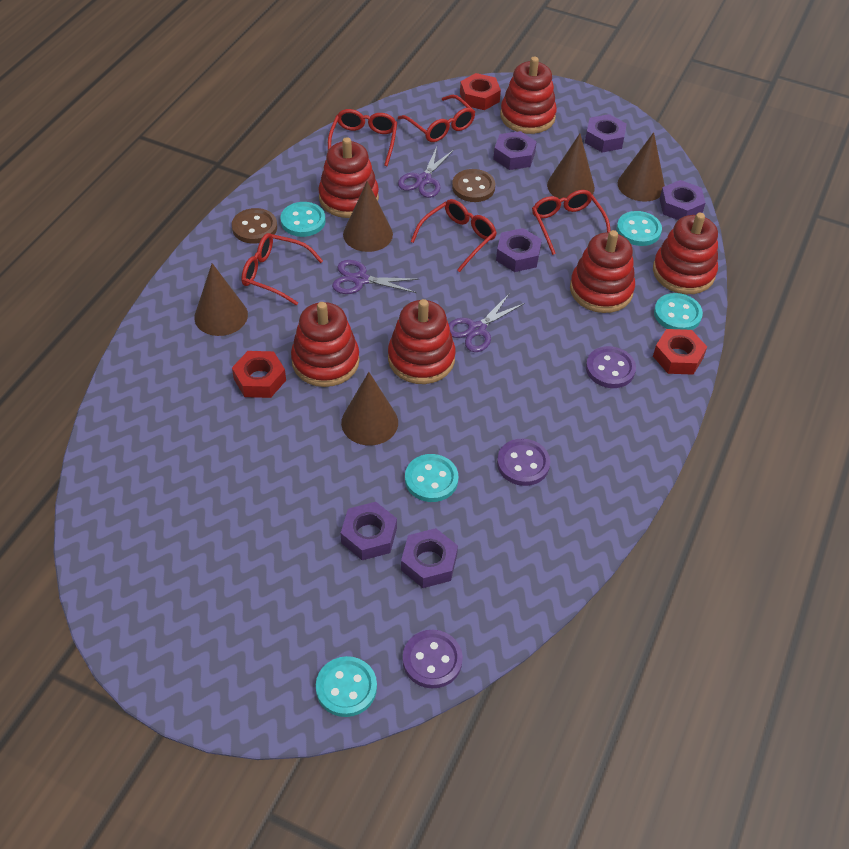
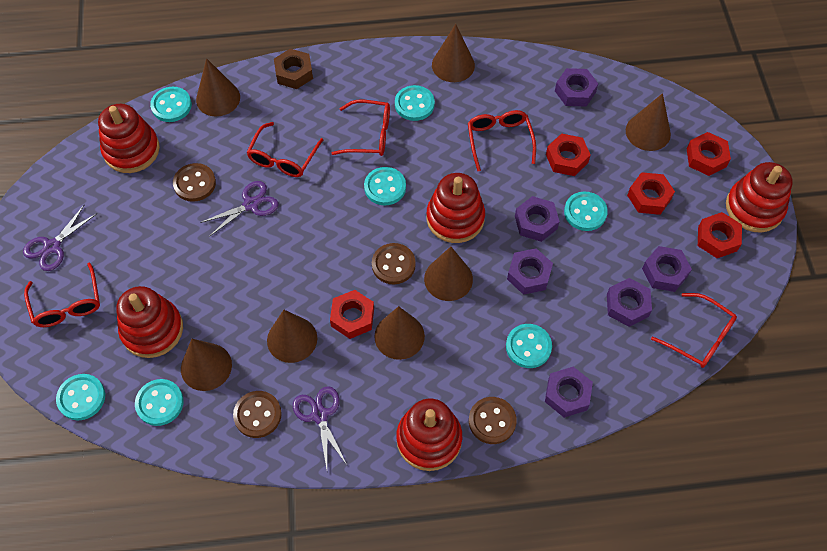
brown button: [232,208,277,244] [452,169,495,202] = 2 -> [173,163,216,202] [233,391,282,438] [372,243,416,284] [469,397,517,444] = 4
brown cone: [194,263,248,336] [341,372,398,445] [343,181,393,252] [547,134,595,199] [618,132,665,202] = 5 -> [181,339,232,391] [196,58,240,117] [267,310,317,363] [374,306,425,360] [424,246,473,301] [432,24,475,82] [626,93,671,151] = 7
brown nut: none = 0 -> [274,48,313,89] = 1
purple button: [403,630,463,688] [497,439,550,486] [586,346,636,388] = 3 -> none = 0
red nut: [232,351,286,398] [460,73,501,110] [653,329,707,375] = 3 -> [330,290,374,339] [546,133,590,176] [627,172,675,215] [687,132,731,176] [698,212,742,258] = 5
red stacking toy: [291,302,360,387] [318,137,379,218] [388,299,456,384] [500,56,557,134] [570,230,635,313] [653,213,718,294] = 6 -> [98,104,160,173] [116,286,183,358] [396,399,462,471] [427,173,485,243] [726,162,793,232] = 5
turquoise button: [281,202,325,237] [316,656,377,717] [405,454,458,502] [617,211,662,246] [654,293,703,330] = 5 -> [56,374,105,420] [135,379,184,426] [150,87,192,122] [364,167,406,205] [395,85,435,121] [506,324,552,368] [564,192,608,231] = 7

